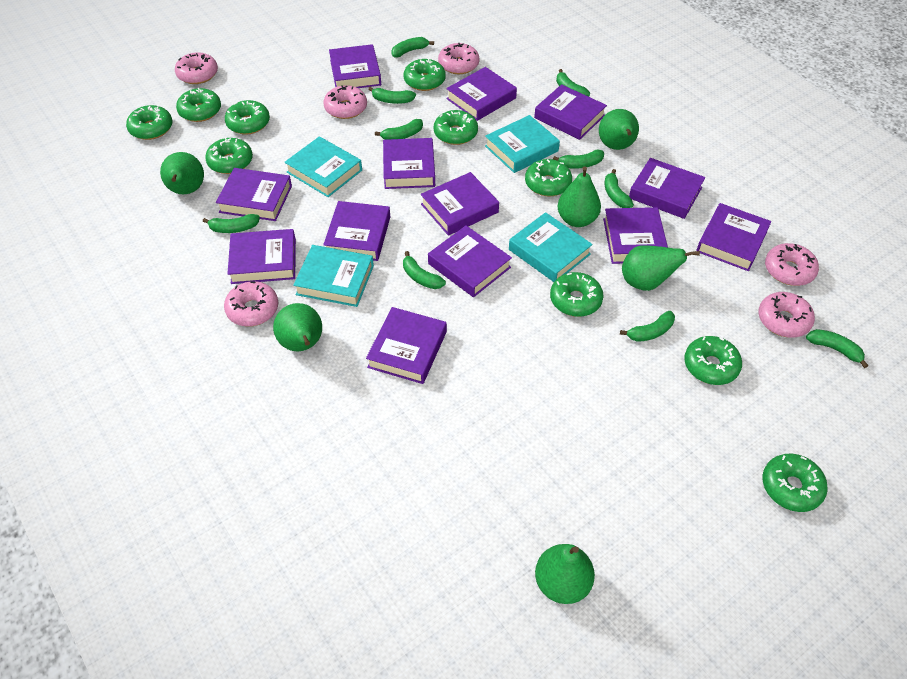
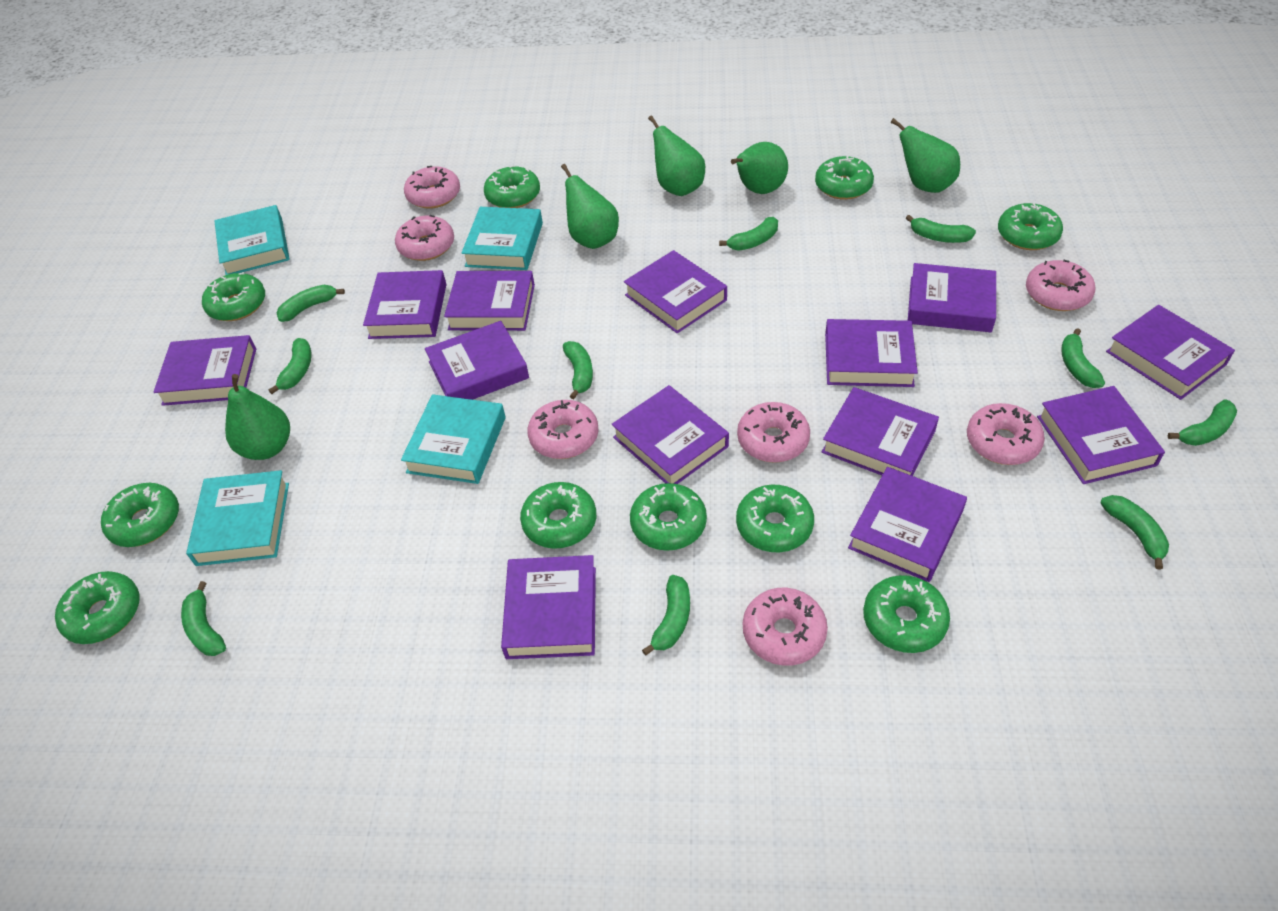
green pear: [160,152,204,194] [273,303,322,351] [535,544,595,604] [557,166,601,227] [599,109,639,150] [622,245,700,291] = 6 -> [225,374,290,460] [561,164,619,249] [648,115,705,196] [731,142,788,194] [891,118,960,193] = 5
pink donut: [175,52,218,84] [224,281,278,326] [323,85,367,119] [438,43,479,74] [758,292,815,338] [765,243,819,286] = 6 -> [395,215,454,261] [404,166,460,209] [527,400,599,459] [737,402,810,463] [743,588,828,666] [967,403,1045,465] [1026,260,1096,311] = 7

